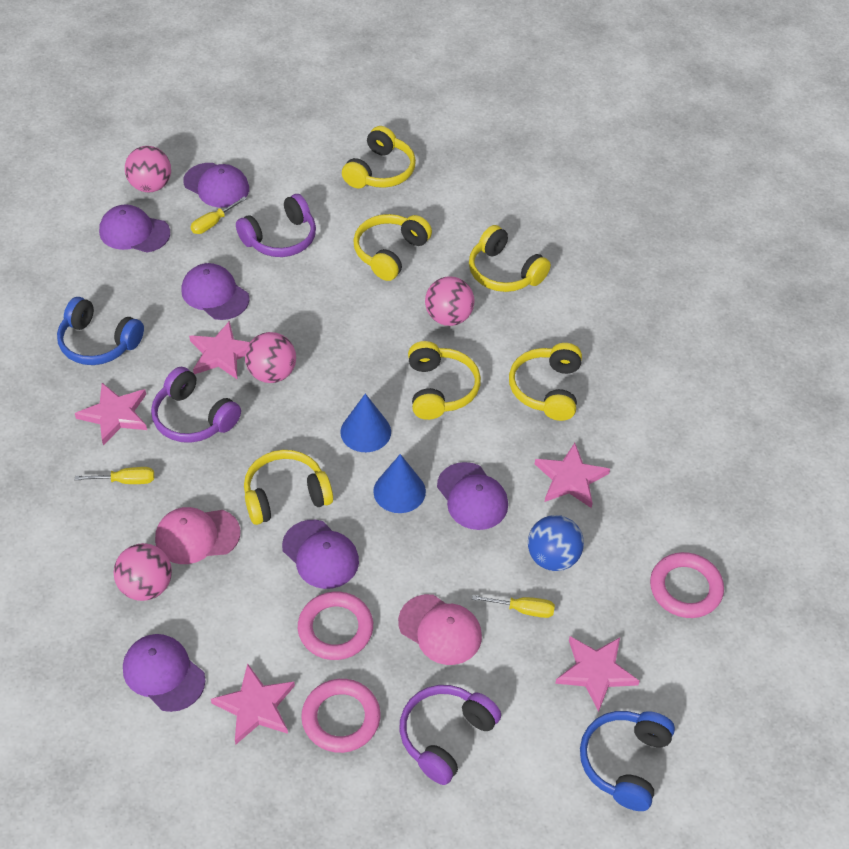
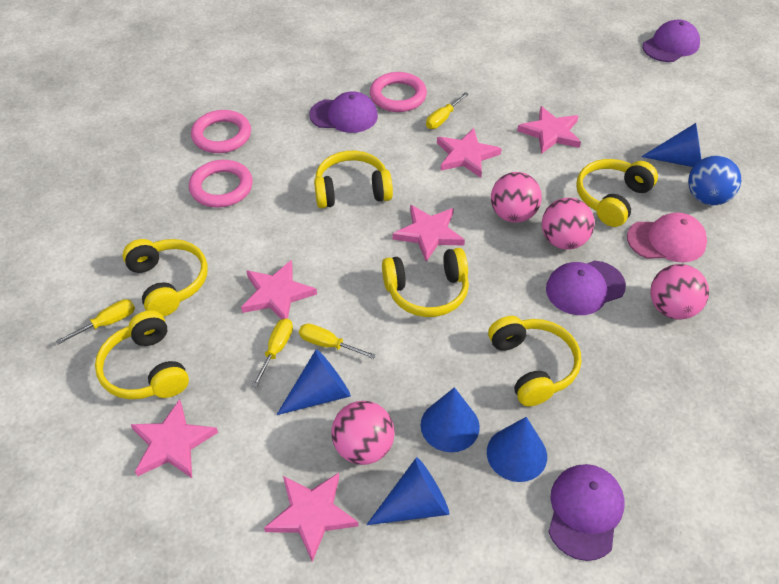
blue cone: [340,393,391,452] [373,454,426,513] = 2 -> [276,349,351,415] [366,457,449,525] [421,387,480,452] [487,417,547,482] [641,123,701,167] = 5
blue headphones: [57,297,144,365] [580,711,675,811] = 2 -> none = 0
pink cap: [155,507,241,564] [398,594,482,665] = 2 -> [627,213,707,262] = 1
pink star: [75,383,147,445] [189,321,250,379] [211,664,295,744] [535,443,610,508] [555,636,640,712] = 5 -> [130,399,218,478] [241,260,317,320] [264,473,359,562] [392,205,465,262] [437,128,502,178] [517,106,581,154] = 6
purple cap: [99,204,170,252] [123,634,206,712] [181,263,250,320] [183,163,249,208] [282,520,359,589] [437,462,508,530] = 6 -> [309,91,378,133] [546,260,626,315] [549,464,625,561] [642,20,700,62] = 4
purple headphones: [151,367,241,443] [236,194,316,257] [400,685,501,785] = 3 -> none = 0
yellow screwdriver: [75,467,154,484] [191,197,247,234] [472,595,555,618] = 3 -> [56,299,135,345] [252,318,293,388] [299,323,376,359] [426,92,468,129] = 4

